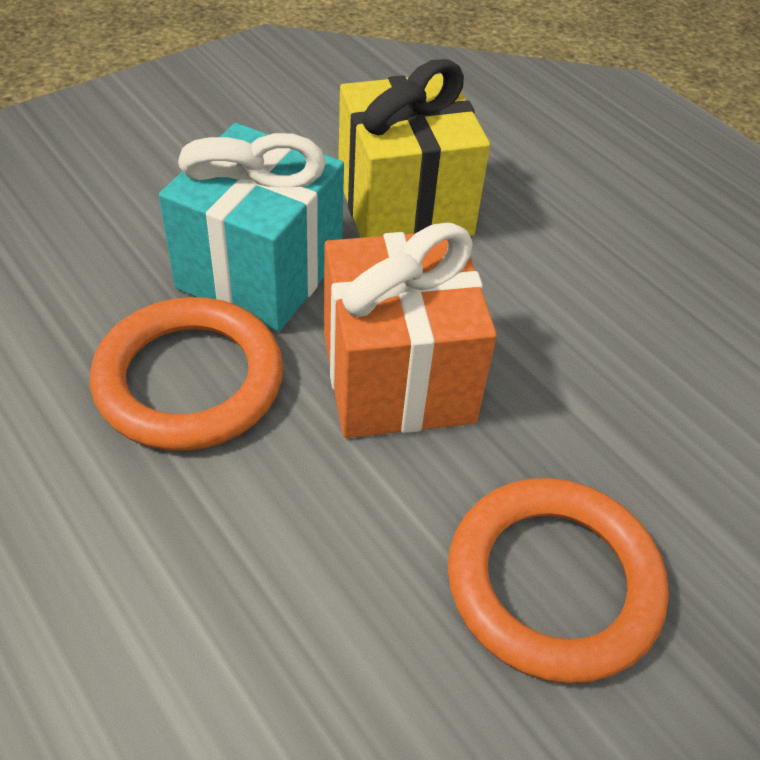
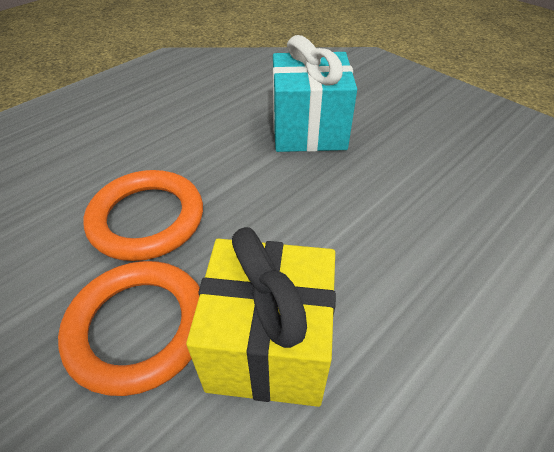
orange gift: [324,223,497,438] = 1 -> none = 0

